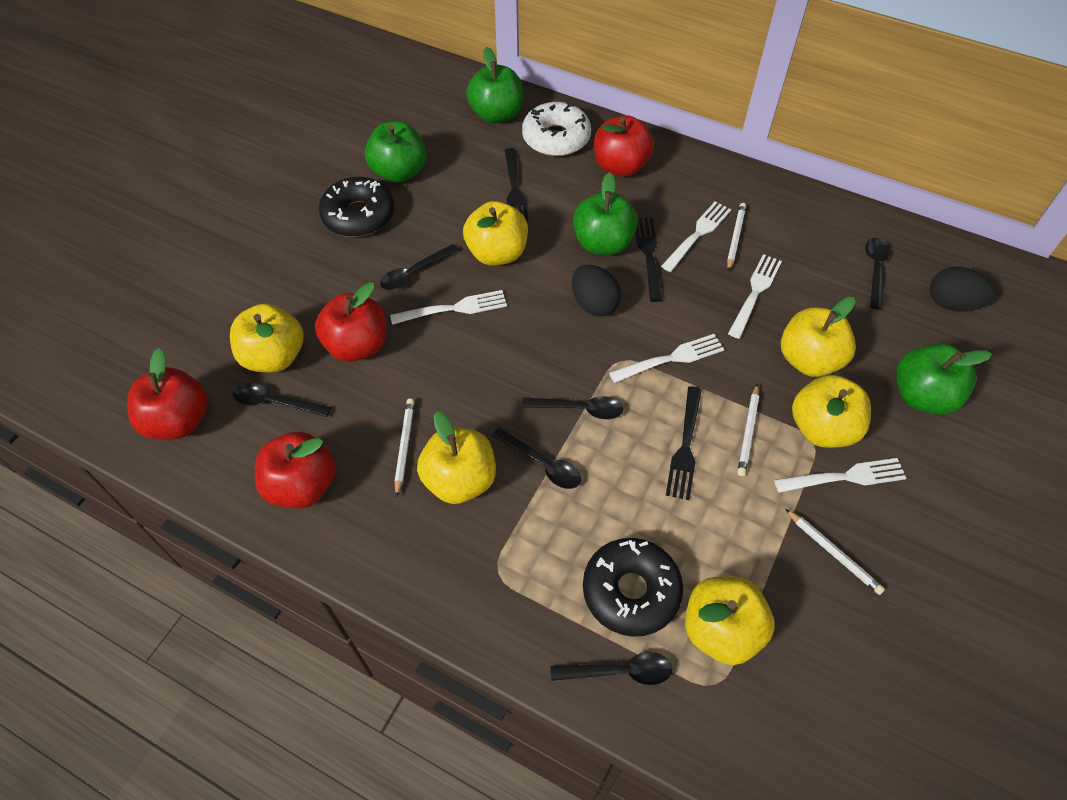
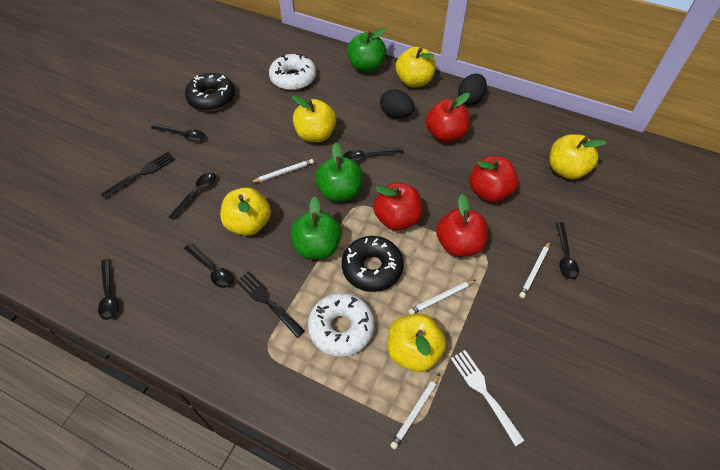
black fork: [505,148,528,223] [635,218,663,302] [666,386,702,500] = 3 -> [101,151,175,199] [236,271,305,338] = 2
green apple: [365,121,426,183] [466,47,523,124] [573,172,638,255] [896,343,992,415] = 4 -> [290,196,342,259] [315,142,363,202] [347,28,386,72] = 3
white donut: [522,102,591,156] = 1 -> [269,53,316,90] [308,293,374,357] = 2
white fork: [390,290,507,325] [609,334,725,383] [661,202,731,272] [728,254,782,339] [774,458,907,493] = 5 -> [451,350,525,446] = 1
yellow apple: [230,304,304,372] [417,411,496,504] [463,201,528,266] [685,576,775,665] [781,297,856,377] [792,375,871,448] = 6 -> [220,187,271,236] [292,95,336,142] [388,314,446,372] [396,47,436,88] [549,134,607,179] = 5

